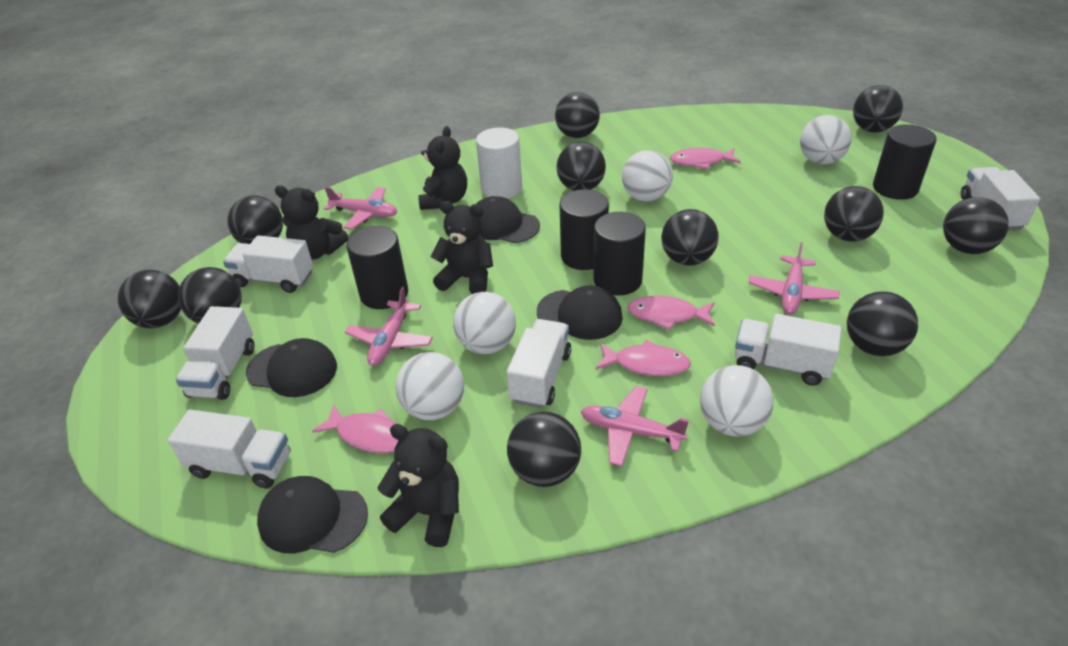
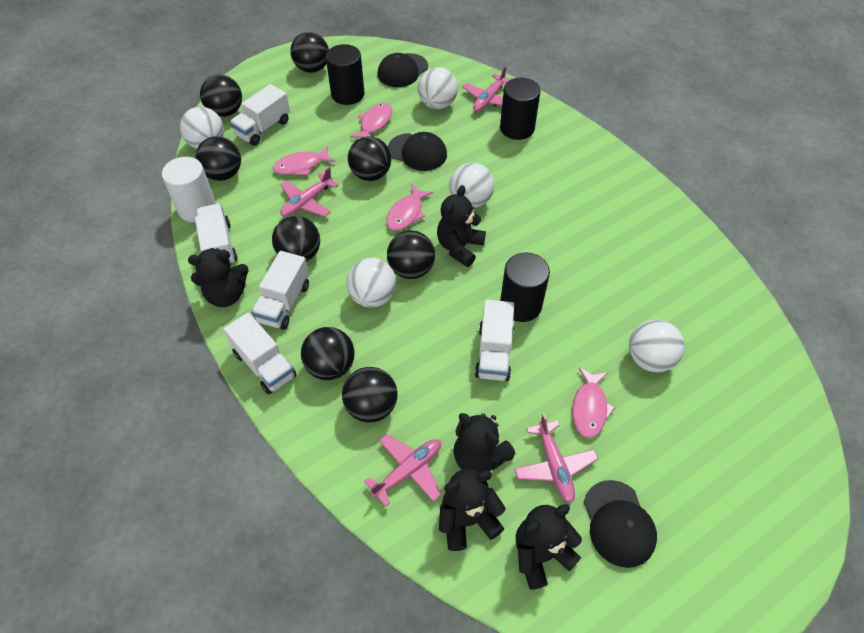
black ball: [118,270,181,328] [178,267,242,324] [228,195,283,244] [507,412,581,487] [555,92,600,138] [556,142,606,191] [661,209,719,266] [824,186,884,242] [847,291,918,356] [853,85,903,133] [943,197,1009,254] = 11 -> [196,136,241,181] [200,74,242,117] [272,216,320,262] [290,32,329,73] [301,327,355,380] [342,367,398,422] [348,136,391,181] [387,230,435,279] = 8
black cap: [246,338,337,397] [257,476,368,553] [476,196,540,243] [537,286,623,340] = 4 -> [377,53,428,87] [388,132,447,171] [584,480,657,568] = 3
black cylinder: [346,226,408,309] [560,189,609,270] [594,212,646,296] [873,124,937,200] = 4 -> [326,44,365,105] [500,78,541,140] [500,253,550,322] = 3
black teddy bear: [275,185,348,260] [378,424,459,547] [418,126,467,210] [431,201,493,294] = 4 -> [188,248,249,307] [437,185,486,267] [439,469,506,551] [453,413,515,472] [516,504,582,590] = 5
white truck: [168,410,291,488] [176,306,255,400] [223,235,313,293] [507,319,571,408] [735,314,842,386] [961,167,1040,230] = 6 -> [195,204,237,265] [223,313,296,394] [230,84,290,146] [251,251,309,329] [475,300,514,381] = 5

